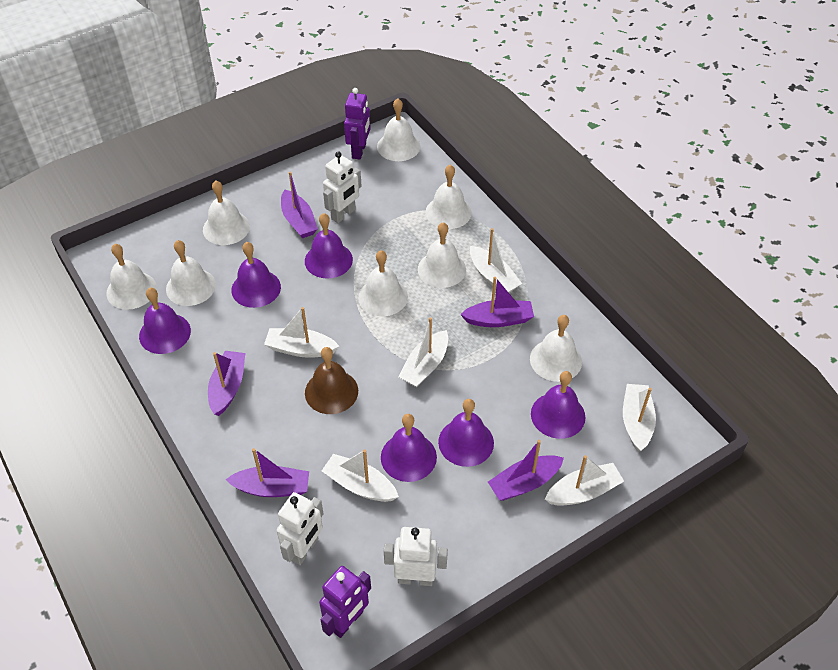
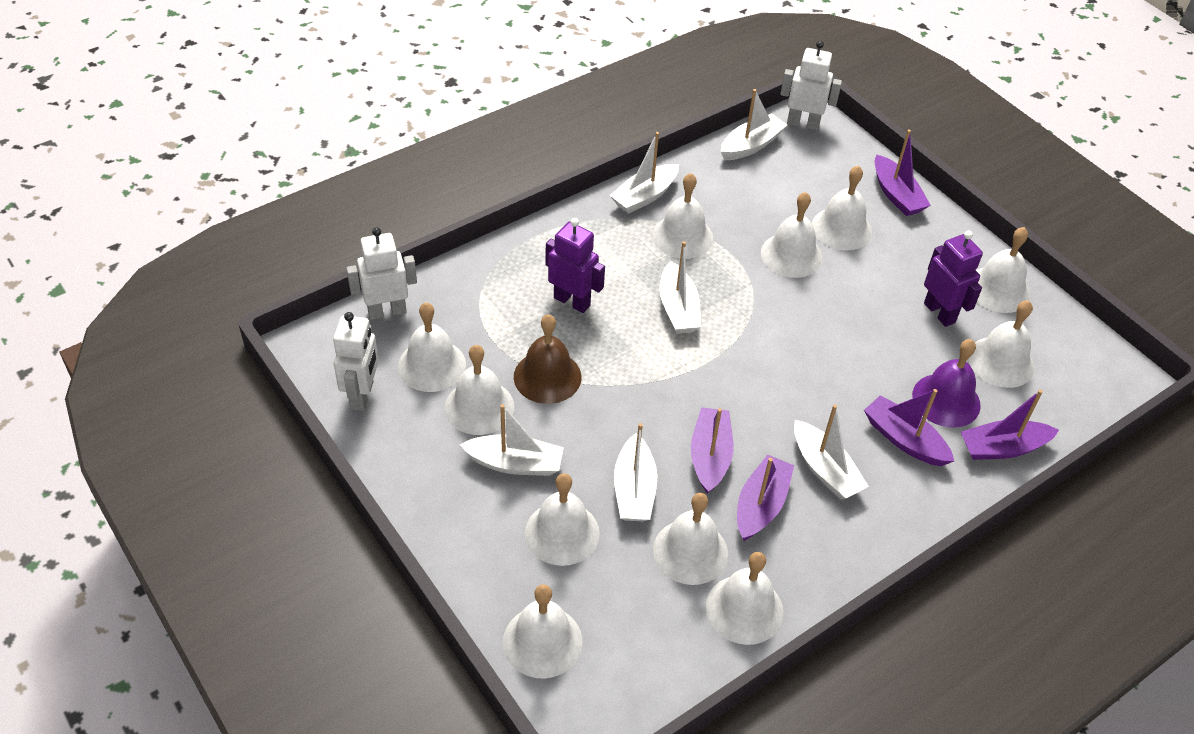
purple bell: [139,288,191,354] [231,242,281,308] [305,213,353,279] [381,414,437,482] [438,399,494,467] [531,371,586,439] = 6 -> [912,339,981,428] = 1
white bell: [106,244,157,310] [166,240,216,306] [203,181,250,245] [358,250,408,316] [377,98,421,161] [418,222,466,288] [425,165,472,229] [530,315,582,382] = 8 -> [398,302,466,392] [445,345,514,435] [503,584,582,678] [525,473,600,566] [652,173,713,259] [653,493,728,585] [706,552,784,645] [761,192,823,278] [812,166,872,251] [968,300,1034,388] [976,227,1030,313] = 11

